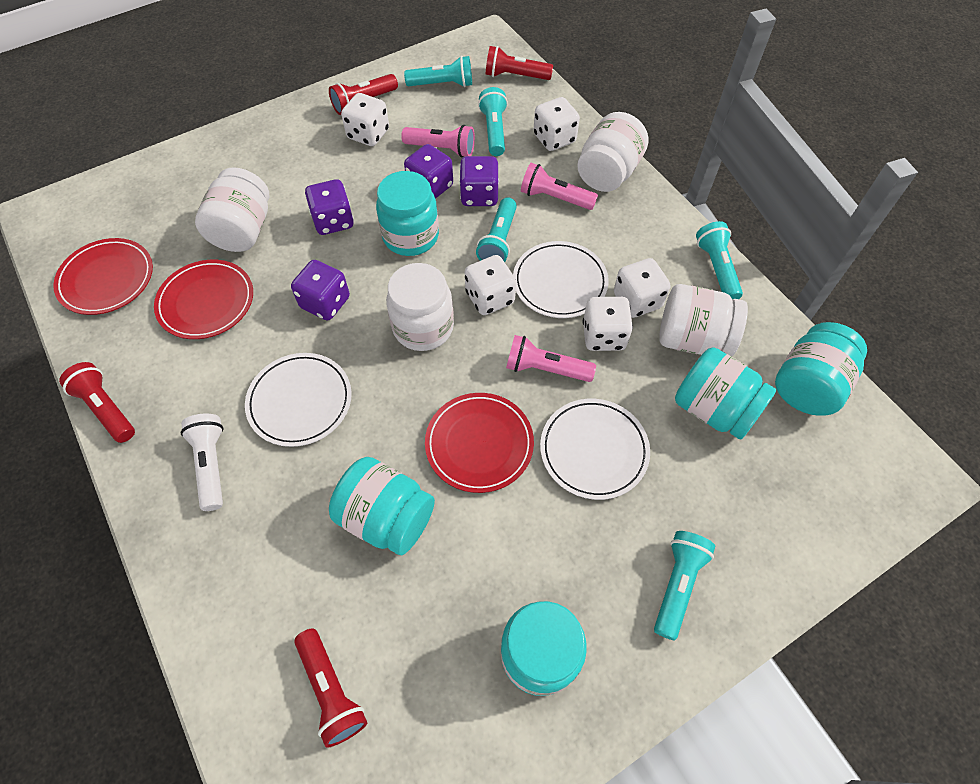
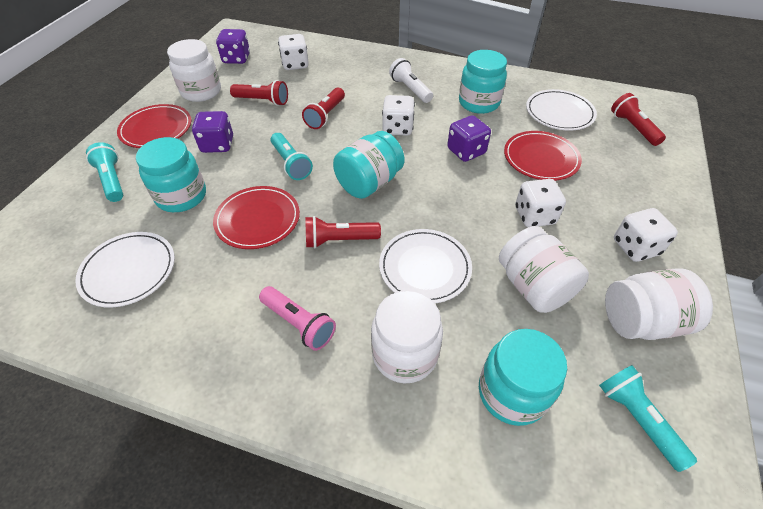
pink flashlight: [401,125,475,157] [506,335,596,382] [521,163,598,210] = 3 -> [259,286,336,351] = 1
purple dice: [291,260,350,321] [305,179,354,235] [404,144,453,199] [459,156,499,206] = 4 -> [192,111,233,153] [216,29,250,64] [447,115,491,162] = 3
turquoise flashlight: [404,56,472,87] [476,197,517,262] [478,87,508,156] [654,531,715,640] [696,221,743,299] = 5 -> [86,142,123,202] [271,133,313,180] [599,365,697,472] = 3
turquoise jar: [329,457,435,555] [376,171,439,256] [500,601,587,696] [675,347,776,439] [775,322,867,416] = 5 -> [136,137,206,212] [333,131,405,199] [459,50,507,114] [479,329,567,426] = 4
white dice: [341,93,389,146] [464,255,516,315] [534,97,580,151] [583,297,633,351] [614,258,670,318] = 5 -> [278,34,309,70] [382,95,415,136] [515,179,566,227] [614,208,678,262] = 4

